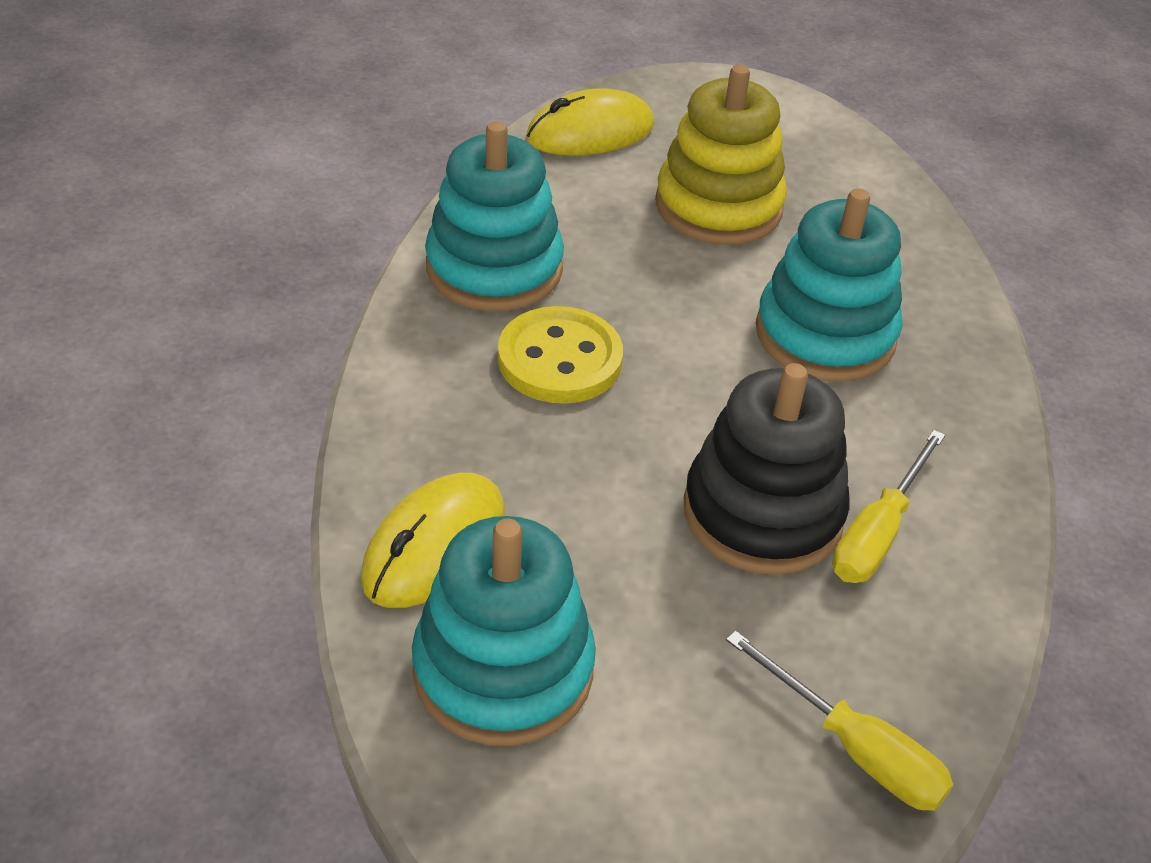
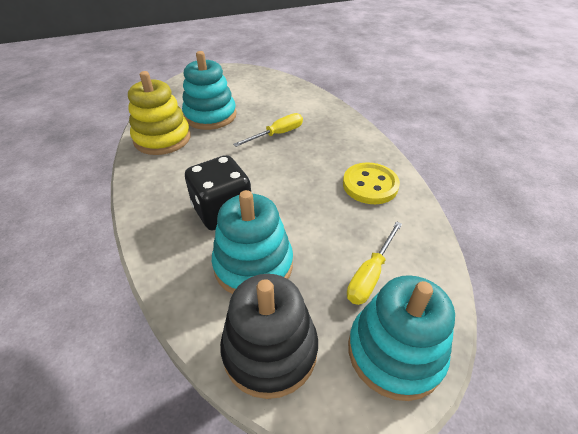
black dice: none = 0 -> [185,155,251,231] = 1
yellow mouse: [361,473,504,608] [526,88,655,156] = 2 -> none = 0

